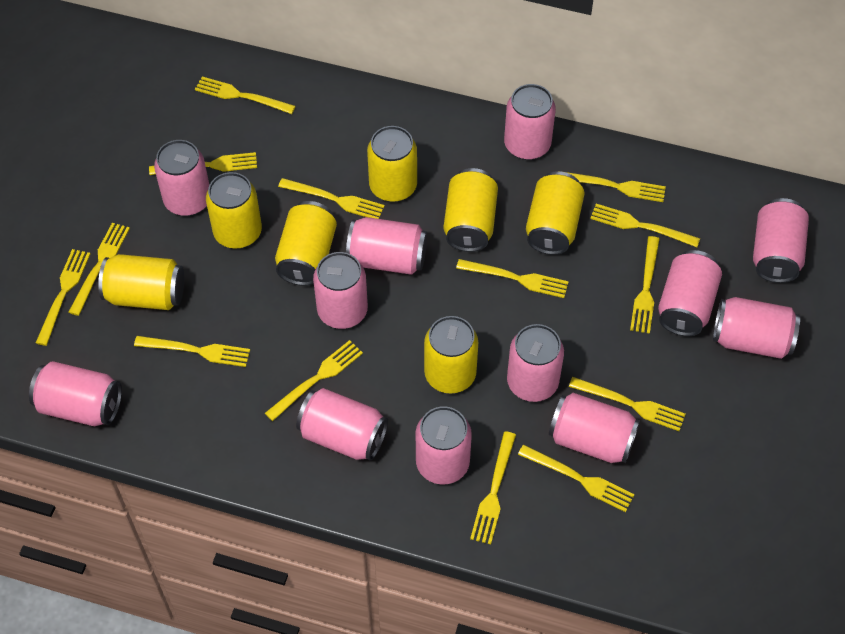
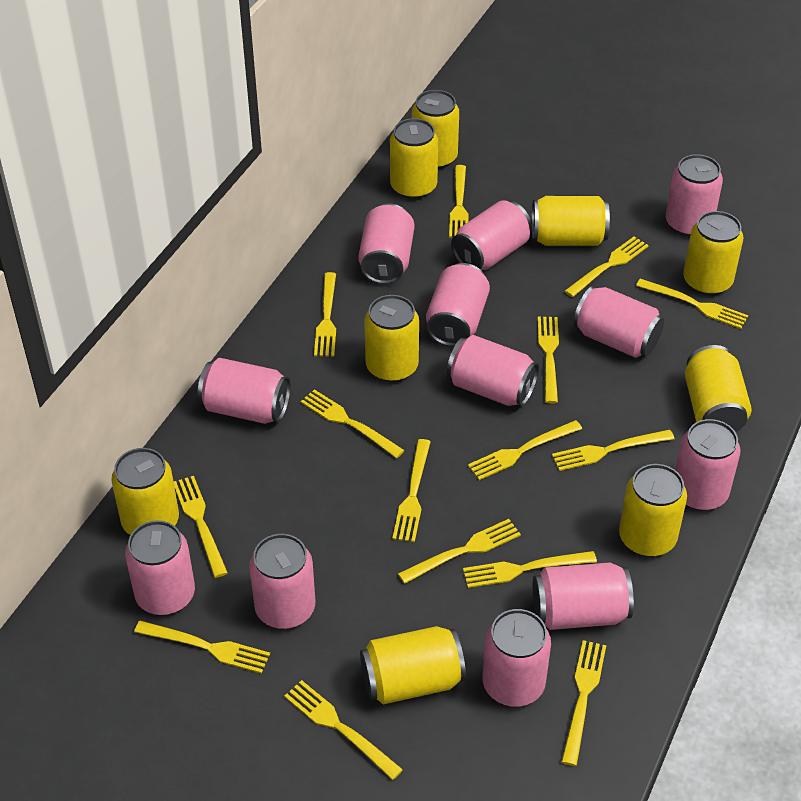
yellow can: [98,254,184,310] [206,172,262,249] [275,201,337,286] [367,126,417,202] [424,316,478,394] [444,168,498,252] [526,171,585,255] = 7 -> [111,448,179,535] [360,626,466,705] [364,295,419,382] [390,118,438,199] [412,90,459,169] [532,196,610,246] [619,464,687,557] [683,211,743,296] [685,345,752,432] = 9
yellow fork: [36,249,91,346] [68,223,130,316] [134,336,250,367] [149,152,257,175] [195,76,296,114] [265,340,363,421] [278,178,385,219] [456,259,569,298] [470,431,516,544] [518,445,635,512] [559,171,666,202] [569,377,686,431] [590,204,700,247] [630,236,660,334] = 14 -> [134,621,270,674] [174,476,228,578] [284,680,403,780] [301,389,405,458] [314,272,336,357] [392,439,431,542] [398,519,521,584] [449,165,469,238] [463,551,597,588] [468,420,582,480] [538,317,559,404] [552,430,674,471] [561,640,606,766] [565,237,649,297] [636,279,748,329] = 15

